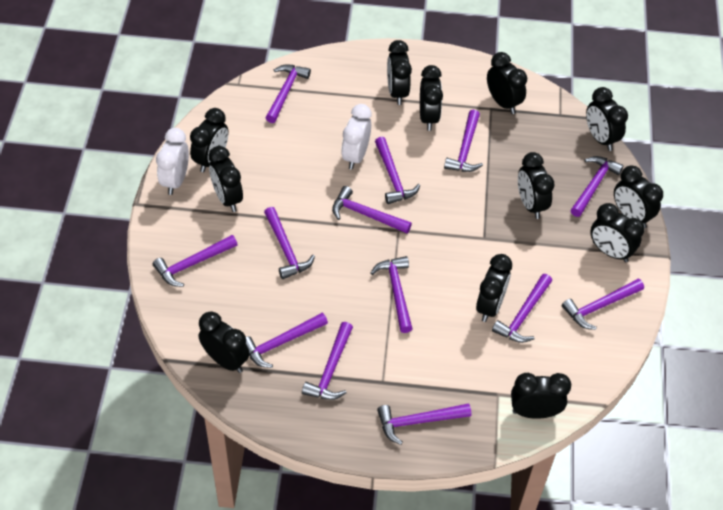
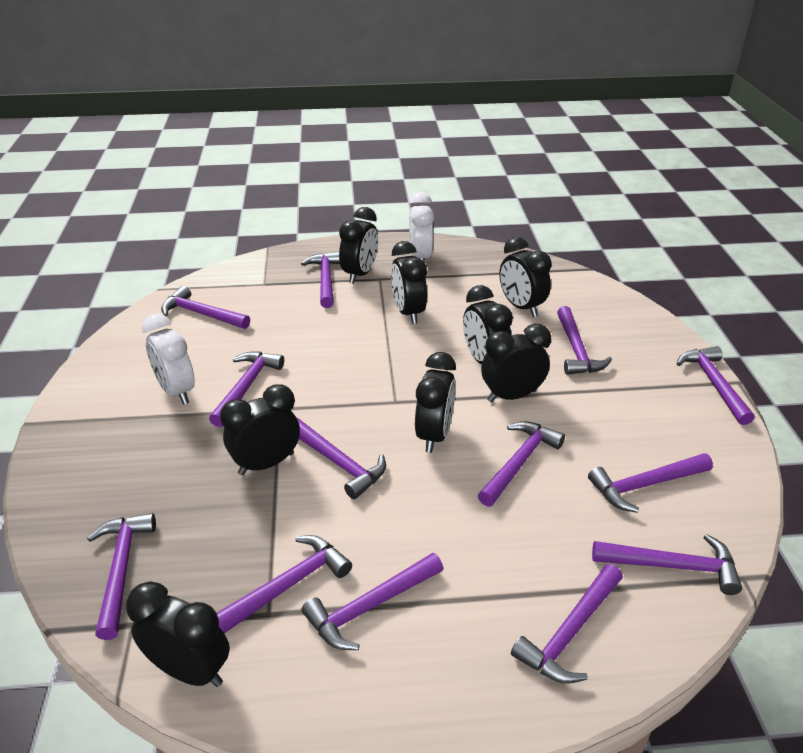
black clock: [190,108,228,173] [199,311,249,373] [209,146,243,212] [387,40,412,105] [420,65,443,131] [476,254,512,322] [487,52,527,114] [511,373,571,419] [518,152,554,219] [586,87,628,151] [590,203,645,262] [614,166,663,228] = 12 -> [126,581,230,687] [220,384,300,475] [339,207,378,284] [391,241,427,324] [415,352,456,453] [463,285,513,364] [481,324,551,402] [499,237,552,317] = 8

